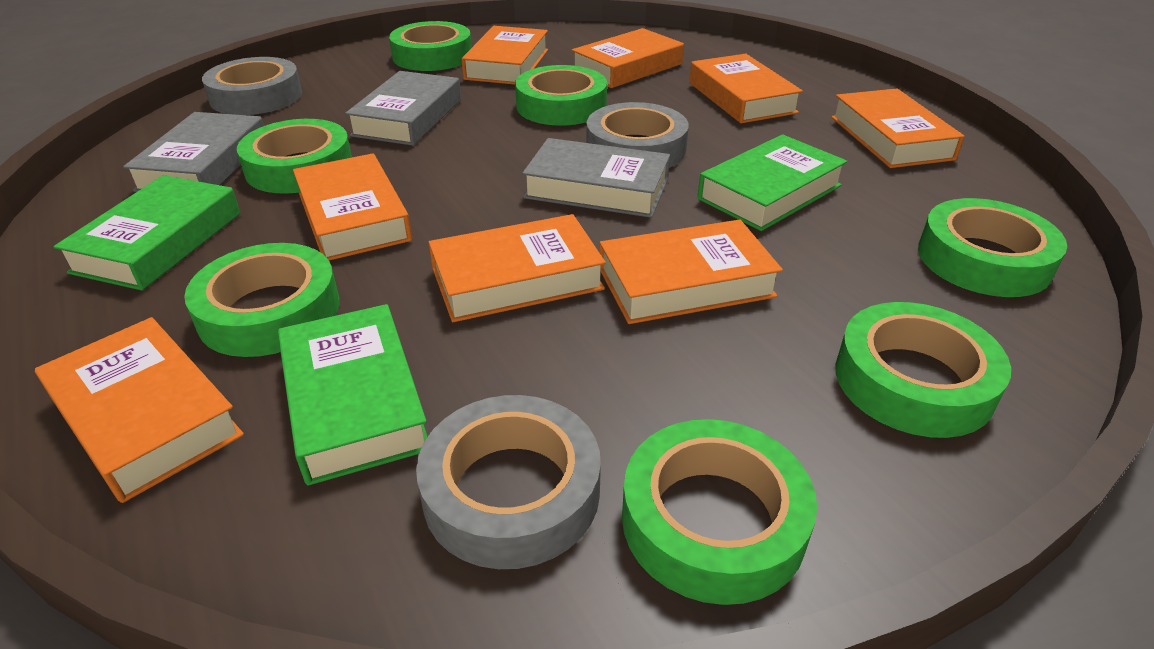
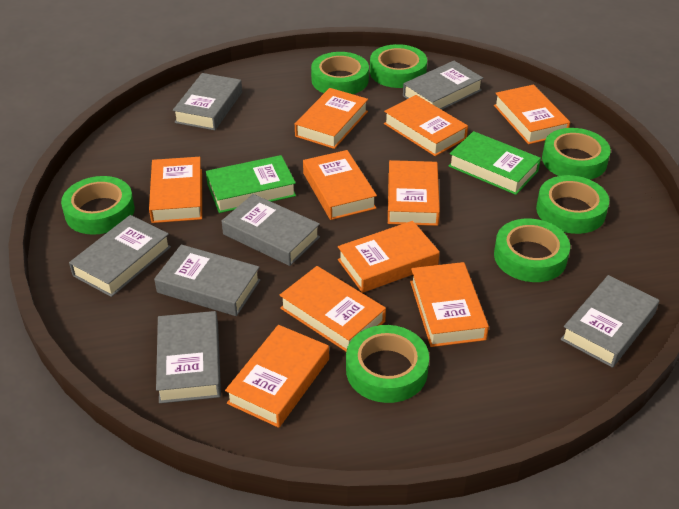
green book: [53,175,240,290] [278,304,428,486] [697,134,847,231] = 3 -> [206,155,296,213] [449,131,541,195] = 2
grey book: [123,112,264,192] [345,71,461,146] [522,138,670,218] = 3 -> [69,215,171,297] [154,244,260,316] [156,311,221,403] [173,73,242,130] [222,194,320,266] [403,61,483,110] [561,275,659,368] = 7
grey tape: [202,57,302,115] [416,395,601,569] [586,102,689,168] = 3 -> none = 0
orange book: [35,317,244,503] [293,153,412,261] [429,214,606,322] [461,26,548,85] [572,28,684,88] [599,220,783,324] [689,54,803,123] [831,89,965,168] = 8 -> [149,157,202,223] [225,325,329,428] [279,266,386,351] [295,88,368,149] [303,150,377,220] [338,221,440,293] [384,95,468,156] [388,160,440,226] [410,262,489,347] [494,85,570,144] = 10

